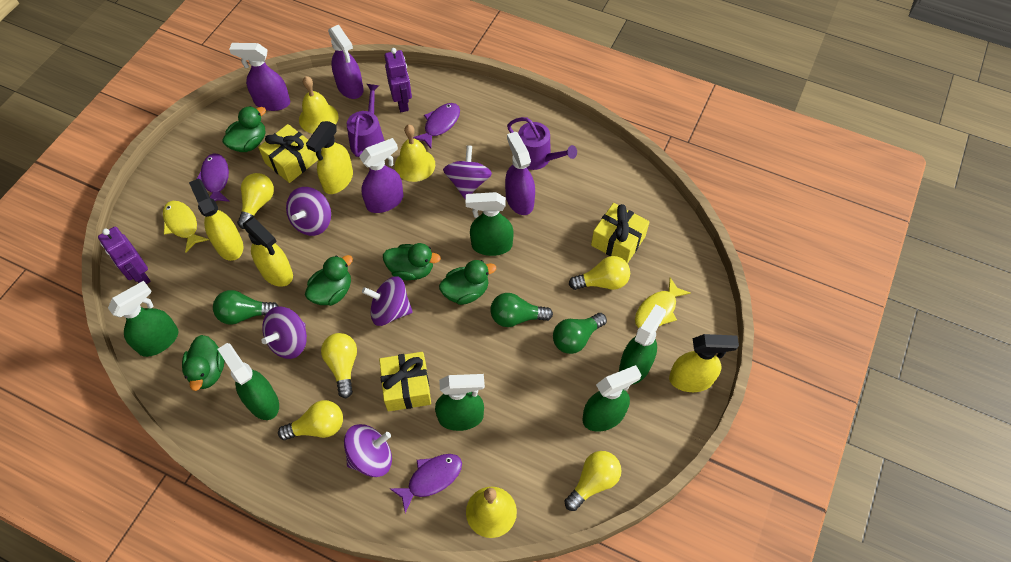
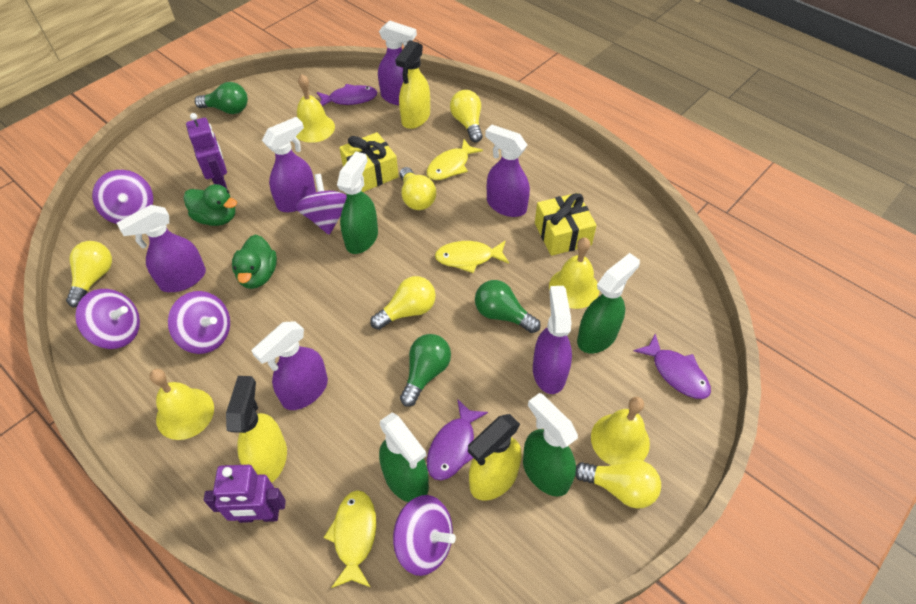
green duck: [182,335,225,391] [222,106,266,152] [305,255,353,306] [383,243,441,280] [439,260,496,305] = 5 -> [184,184,237,226] [232,234,277,289] = 2
green spray bottle: [108,281,178,357] [218,343,279,420] [435,374,485,431] [466,192,514,256] [583,365,641,432] [619,305,666,385] = 6 -> [337,152,378,254] [379,413,429,502] [523,393,578,496] [577,253,640,353] = 4
purple spray bottle: [229,43,290,111] [328,24,364,99] [359,138,403,213] [505,132,535,215] = 4 -> [117,205,206,292] [251,321,328,410] [262,117,316,212] [378,20,417,105] [485,124,530,217] [533,286,572,394] = 6
purple watering can: [347,84,385,157] [507,117,577,170] = 2 -> none = 0
yellow bell: [299,76,339,134] [395,125,435,182] [466,487,517,538] = 3 -> [149,369,214,440] [296,74,335,143] [549,237,599,309] [591,397,650,465] = 4
yellow fish: [163,201,209,253] [635,277,691,328] = 2 -> [324,490,376,588] [426,139,483,180] [435,240,509,273] = 3
yellow gift: [258,124,318,183] [379,352,431,412] [591,203,650,264] = 3 -> [339,132,399,192] [535,193,597,256] = 2
yellow spray bottle: [189,179,243,261] [243,217,293,287] [306,121,353,194] [669,334,739,392] = 4 -> [226,376,287,483] [395,40,430,129] [468,414,522,501] = 3

